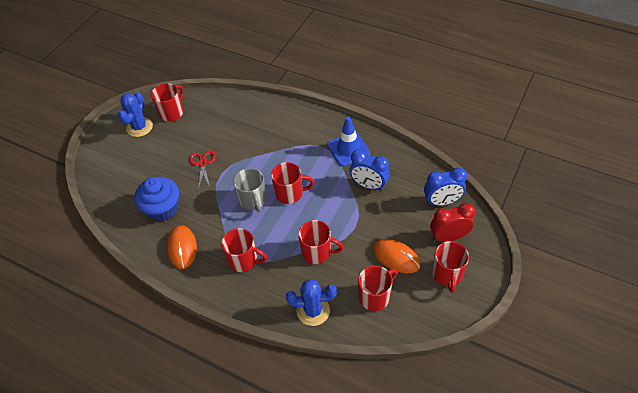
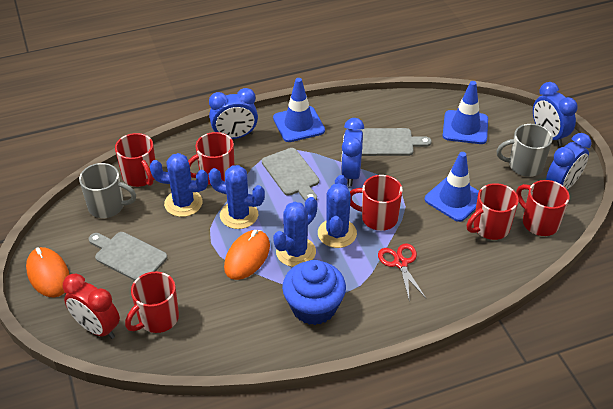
blue cactus: [118,92,153,137] [286,279,337,326] = 2 -> [150,153,208,217] [209,165,265,229] [273,197,317,267] [318,175,357,248] = 4
blue clock: [349,149,390,190] [424,168,467,206] = 2 -> [209,88,258,139] [341,118,364,186] [533,82,578,146] [546,133,592,190] = 4
blue traffic cone: [327,116,370,166] = 1 -> [273,78,325,142] [425,152,479,222] [443,81,488,144] = 3
grey cutting board: none = 0 -> [89,232,167,281] [262,148,319,201] [360,128,432,156] = 3
grey mug: [233,168,267,212] = 1 -> [79,163,136,218] [496,124,553,177] = 2

